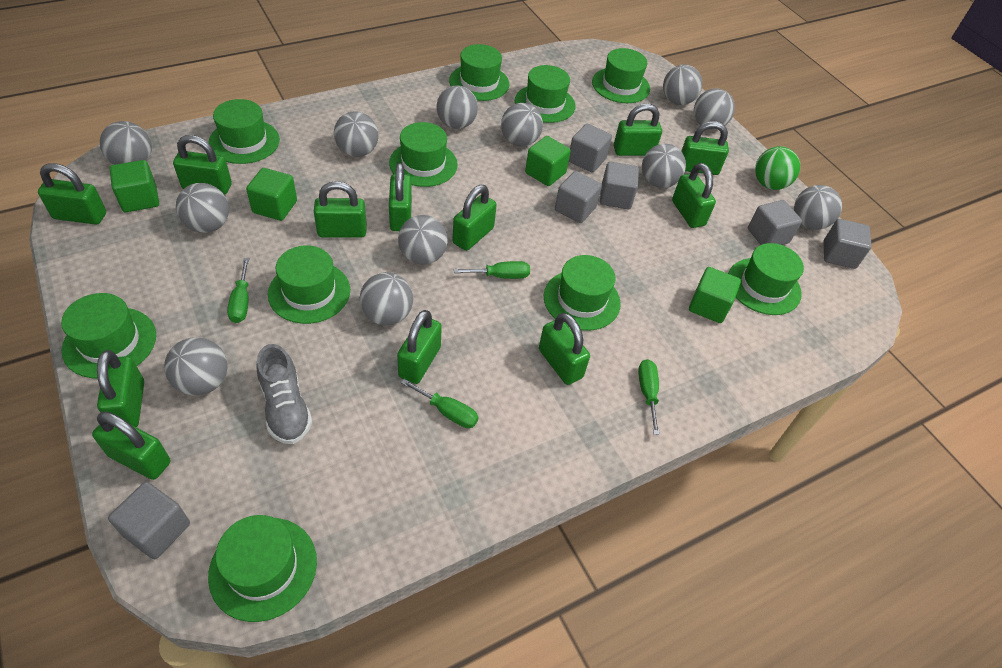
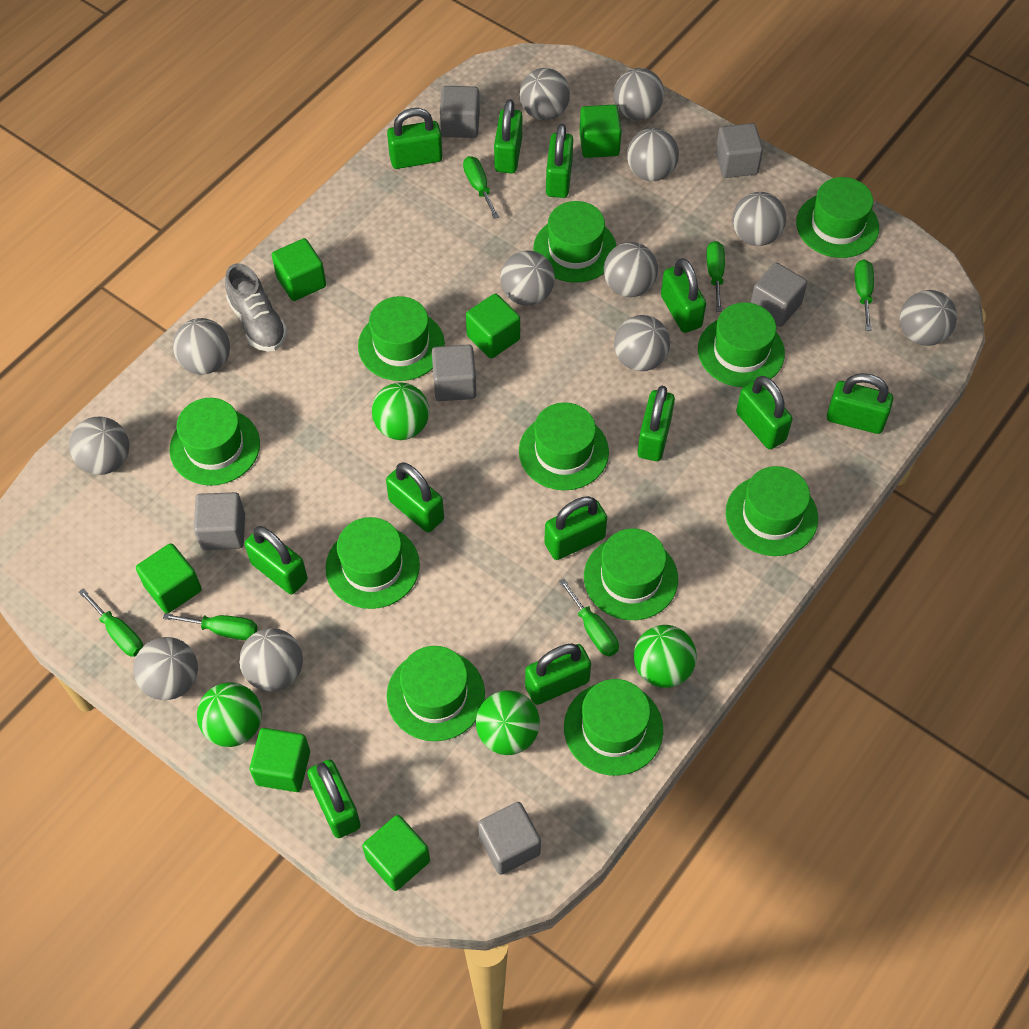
green ball: [755,146,800,190] = 1 -> [197,682,262,747] [372,382,429,440] [476,690,540,755] [634,625,697,688] = 4
green cube: [110,160,159,212] [246,168,297,221] [525,136,571,186] [689,267,741,323] = 4 -> [136,543,202,613] [250,728,310,792] [272,238,326,301] [362,815,430,891] [466,293,520,358] [579,105,622,158] = 6
green hat: [61,293,156,379] [208,99,280,164] [208,515,317,622] [268,245,350,324] [389,122,458,187] [449,44,509,101] [515,65,576,123] [544,255,621,331] [592,48,650,103] [728,243,804,315] = 10 -> [170,398,260,486] [325,517,420,609] [358,296,445,381] [387,646,485,741] [519,402,609,490] [533,201,616,283] [564,679,663,776] [584,528,678,620] [698,302,785,387] [726,466,818,556] [796,177,879,258] = 11
green screwdriver: [227,258,249,323] [401,379,478,428] [454,261,530,279] [638,359,660,435] = 4 -> [78,588,143,657] [163,613,258,640] [463,156,499,219] [559,579,619,656] [706,241,725,311] [854,259,874,331] = 6

